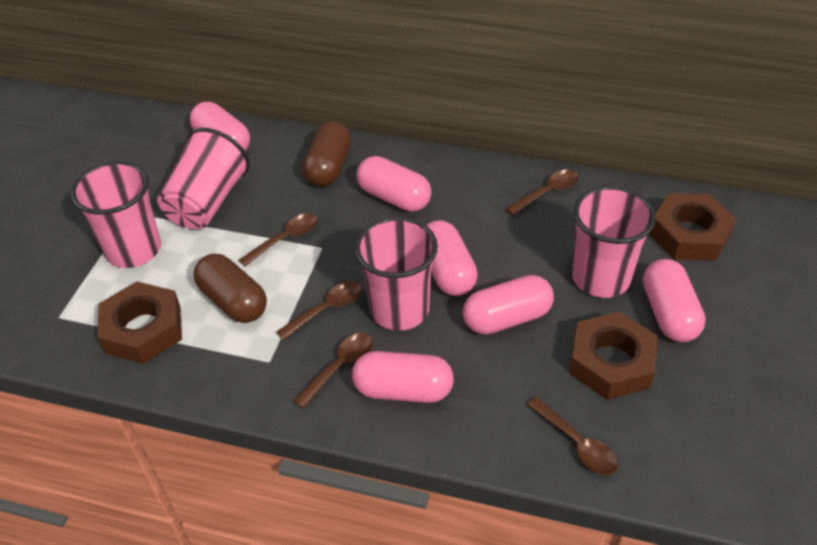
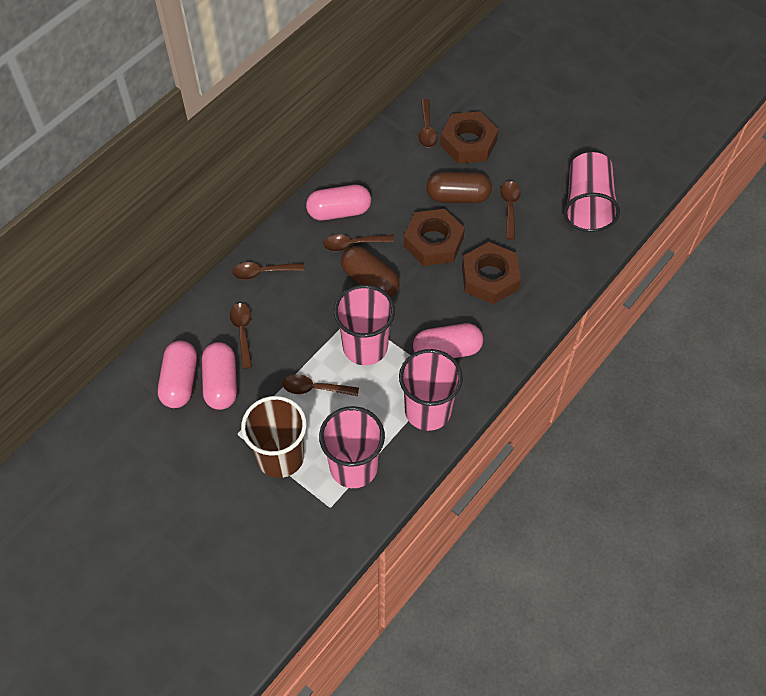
brown cup: none = 0 -> [241,396,307,478] = 1
brown spoon: [239,213,318,267] [276,281,362,340] [294,332,373,408] [506,170,579,216] [527,397,618,475] = 5 -> [230,303,252,369] [232,262,304,280] [283,374,359,396] [323,234,394,252] [418,99,438,148] [500,181,520,240] = 6
pink capsule: [190,102,250,151] [352,351,454,403] [357,156,432,212] [426,220,478,296] [463,275,554,335] [643,259,706,342] = 6 -> [158,341,197,408] [202,342,237,410] [306,185,371,221] [413,323,483,358] = 4

